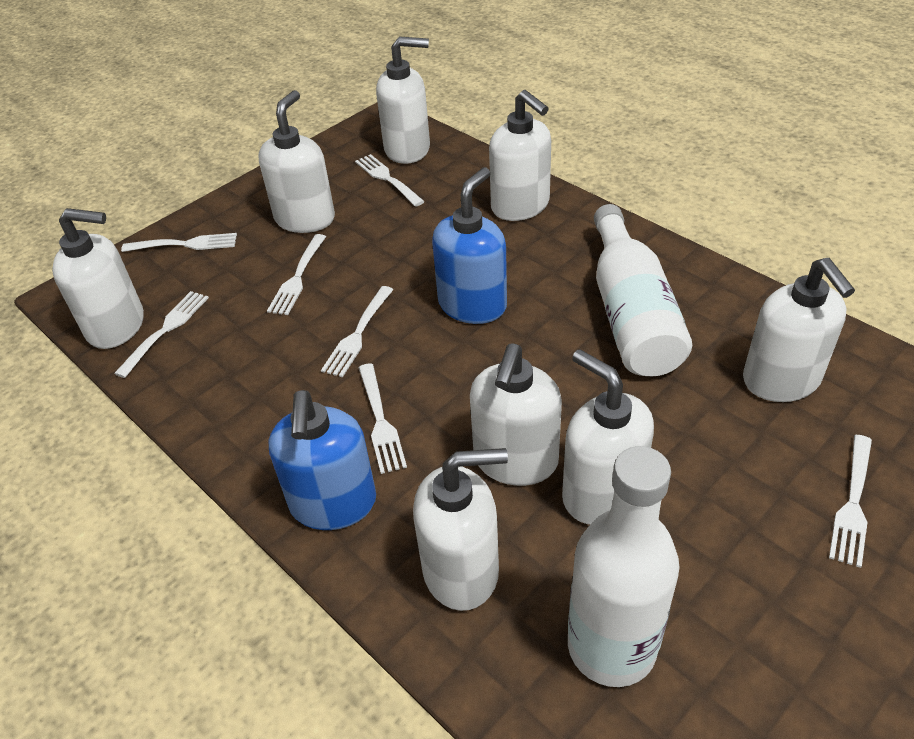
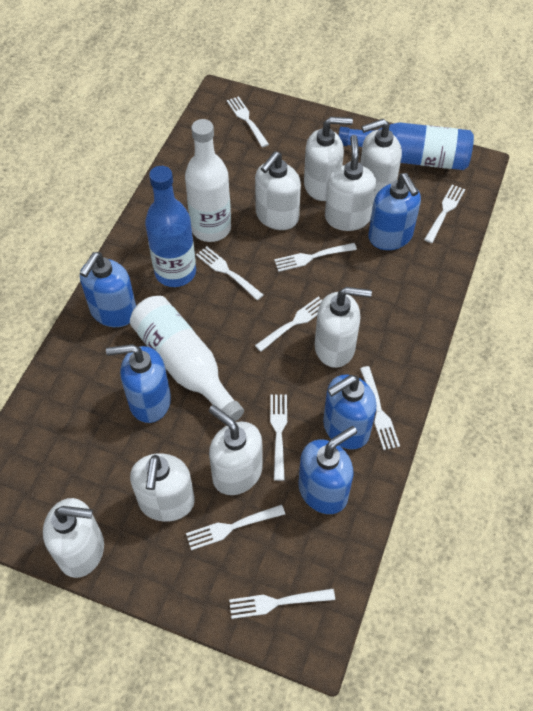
blue bottle: none = 0 -> [145,166,196,287] [338,122,474,170] = 2
blue soap dispenser: [268,390,376,530] [432,167,507,324] = 2 -> [80,252,136,327] [106,344,171,423] [299,426,357,514] [323,375,376,449] [368,173,421,250] = 5
white fork: [114,291,209,378] [121,233,237,252] [267,234,326,315] [321,286,394,377] [355,154,425,207] [359,363,407,474] [829,435,872,568] = 7 -> [186,504,285,550] [196,246,263,300] [227,96,269,147] [229,589,335,619] [255,297,322,352] [270,395,287,481] [274,243,357,272] [360,366,400,450] [424,184,465,243] = 9

